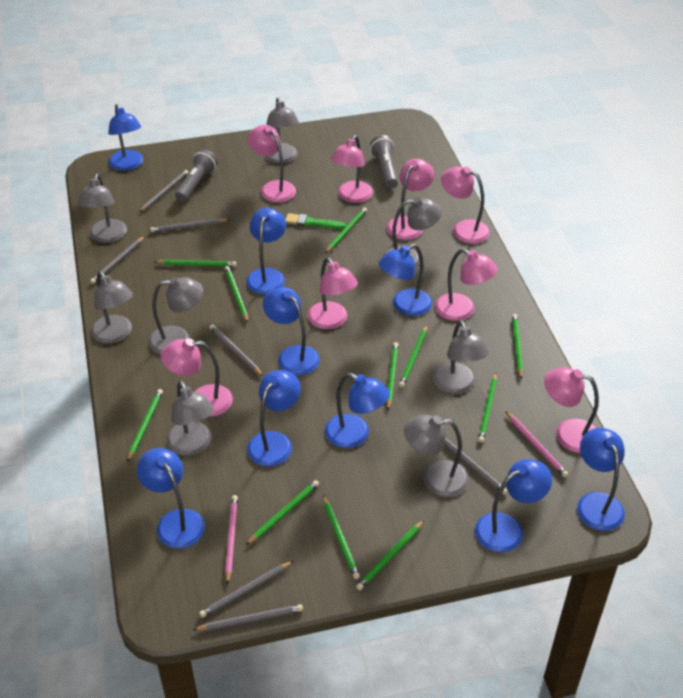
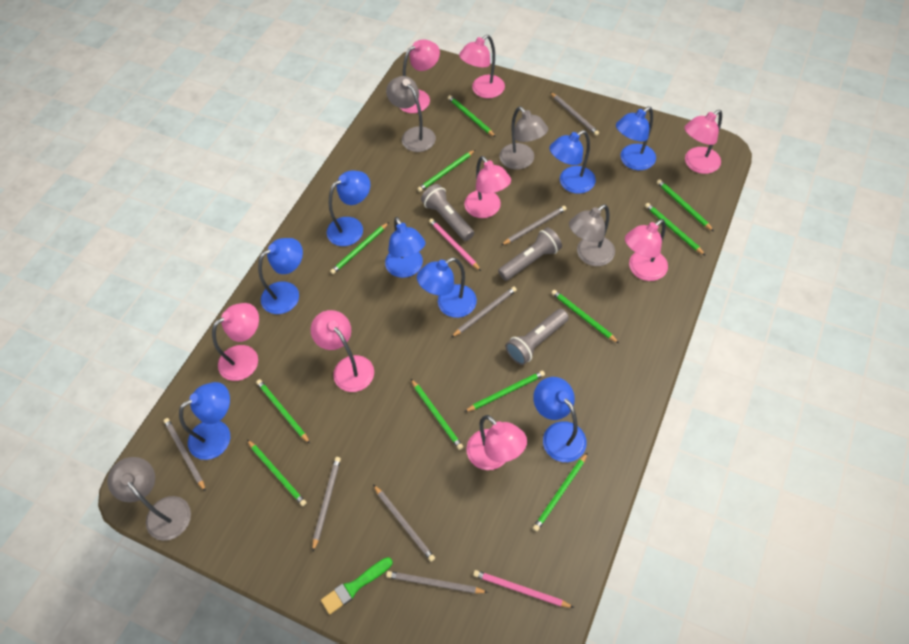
blue lamp: [108,104,143,171] [137,448,205,549] [246,208,286,294] [247,370,301,466] [263,287,320,375] [325,373,390,448] [379,244,432,316] [475,459,552,553] [577,428,625,531] = 9 -> [179,382,230,460] [258,238,303,314] [327,170,370,246] [385,217,425,278] [417,257,477,318] [533,377,587,462] [549,130,596,194] [616,107,656,170] = 8
grey flashlight: [175,149,218,202] [370,135,398,188] = 2 -> [421,184,474,241] [498,227,562,281] [505,309,569,365] = 3
grey lamp: [78,174,127,243] [91,271,133,344] [148,277,203,354] [167,380,214,456] [264,98,299,164] [383,197,442,268] [404,415,469,497] [433,320,489,394] = 8 -> [107,457,191,541] [386,76,436,152] [500,106,548,170] [569,204,615,266] = 4

